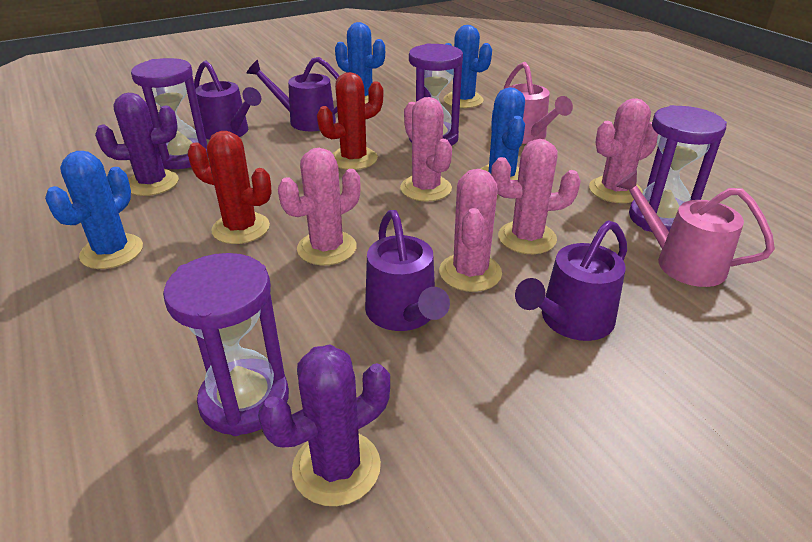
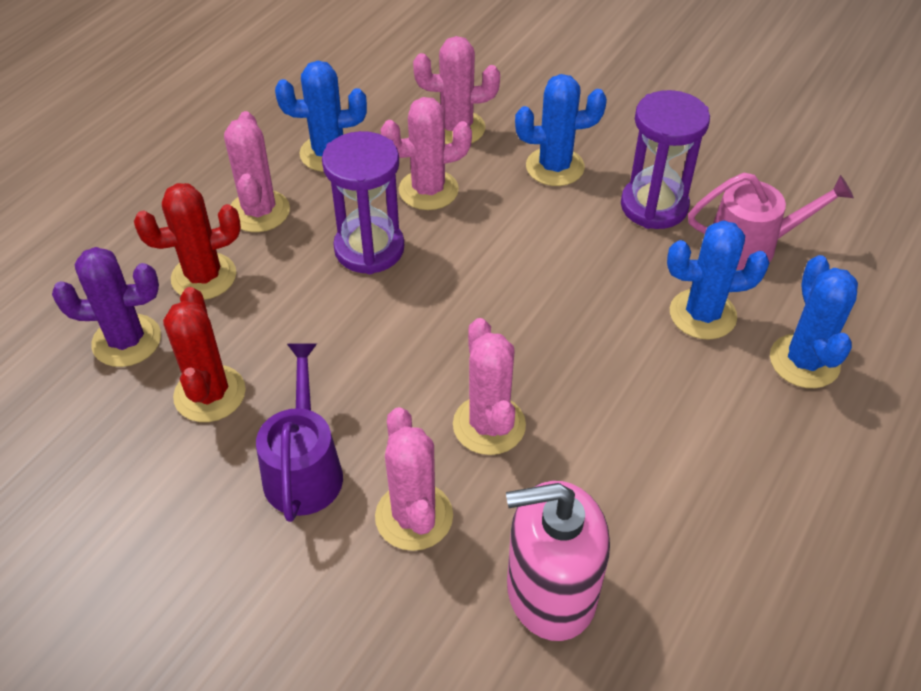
pink soap dispenser: none = 0 -> [506,481,610,641] = 1
pink watering can: [504,62,573,144] [616,171,775,287] = 2 -> [688,173,854,270] = 1
purple cactus: [95,93,179,196] [258,345,390,506] = 2 -> [52,247,161,367] = 1
purple hourglass: [131,58,208,169] [163,253,289,436] [409,43,463,146] [629,105,727,232] = 4 -> [322,131,404,274] [621,90,710,229] = 2
purple watering can: [194,60,262,140] [246,57,339,131] [365,210,450,331] [515,221,627,341] = 4 -> [256,343,343,522] = 1

